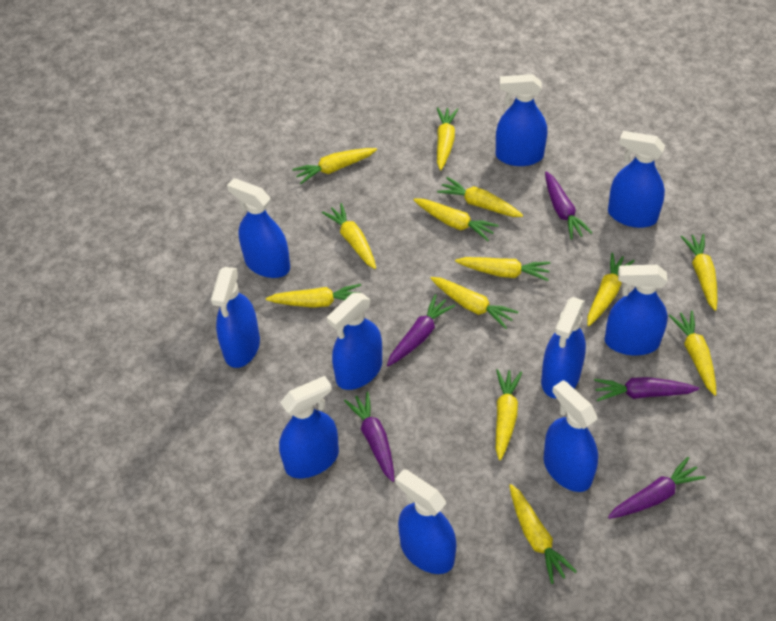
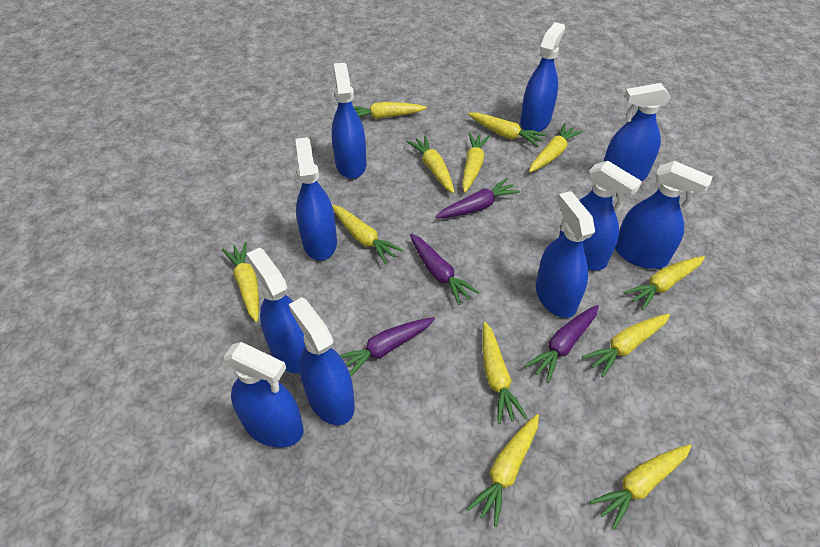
purple carrot: [344,392,394,482] [387,294,455,366] [545,171,592,240] [594,377,699,401] [608,457,706,519] = 5 -> [340,317,435,376] [410,234,479,305] [436,178,520,218] [524,305,599,383] = 4
yellow carrot: [266,284,361,308] [292,148,377,184] [322,203,376,269] [413,198,499,241] [430,277,518,329] [437,108,458,170] [437,177,523,217] [455,257,550,281] [496,369,522,460] [509,484,577,584] [587,252,634,326] [669,311,716,396] [681,234,717,311] = 13 -> [222,242,259,322] [332,205,403,264] [354,102,427,119] [406,135,454,193] [462,133,490,192] [467,414,539,527] [468,112,547,147] [482,322,527,424] [529,123,583,172] [582,314,670,378] [590,444,692,530] [624,256,705,310] = 12

